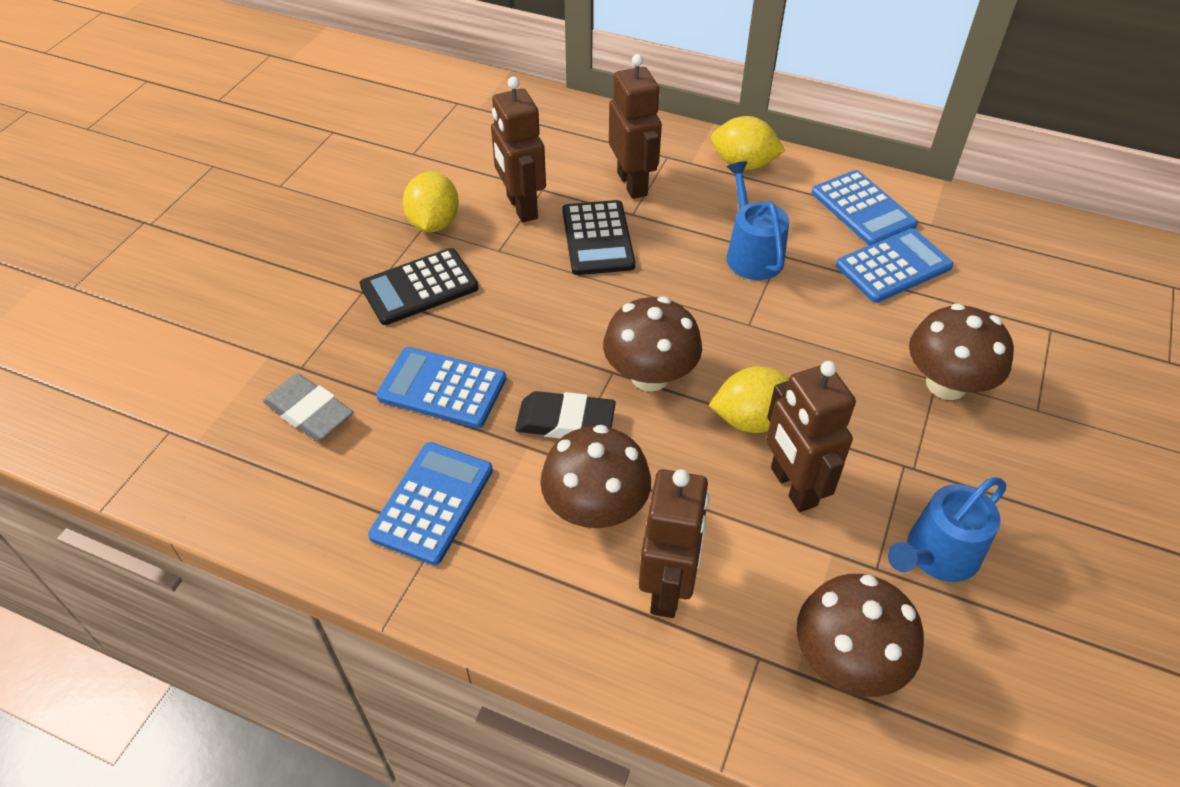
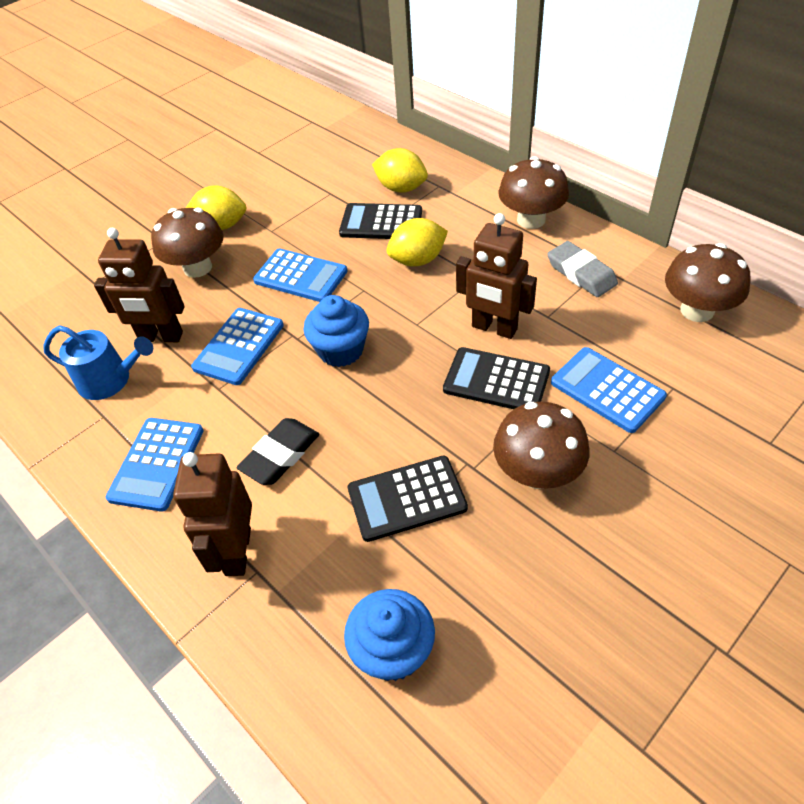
black calculator: [360,248,478,325] [562,200,635,275] = 2 -> [339,203,422,239] [347,456,468,542] [443,347,550,409] = 3
blue cupcake: none = 0 -> [303,295,369,367] [344,589,435,681] = 2
blue watering can: [727,161,789,280] [888,477,1006,582] = 2 -> [43,326,153,400] = 1
brown robot: [491,77,546,223] [609,54,662,199] [639,469,709,618] [766,361,856,512] = 4 -> [94,228,185,342] [173,452,252,576] [456,213,537,339] = 3

